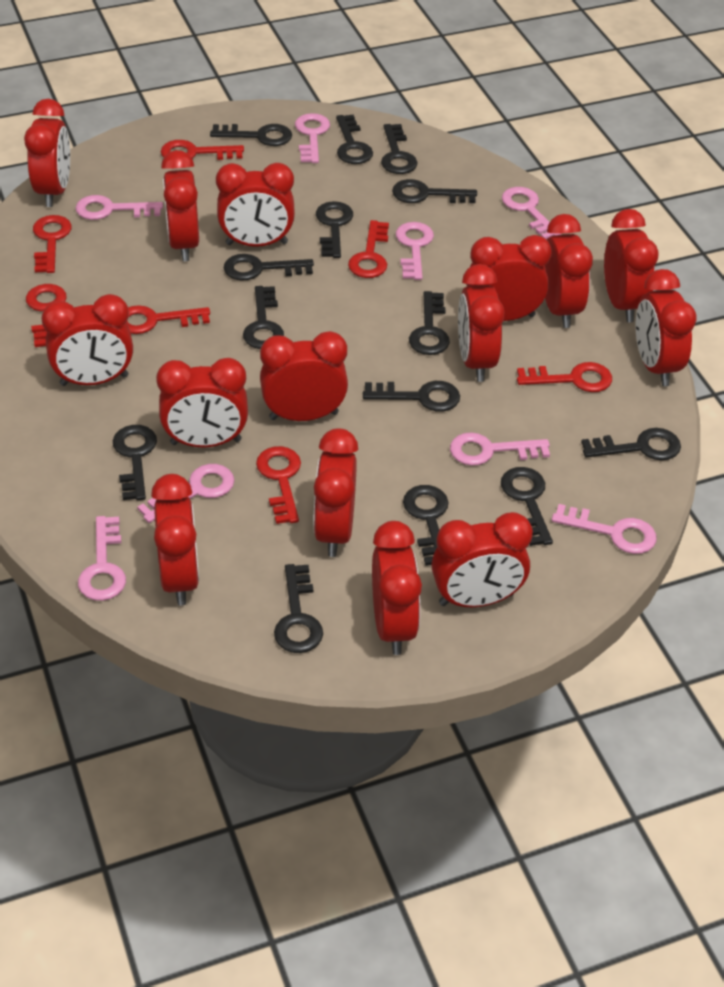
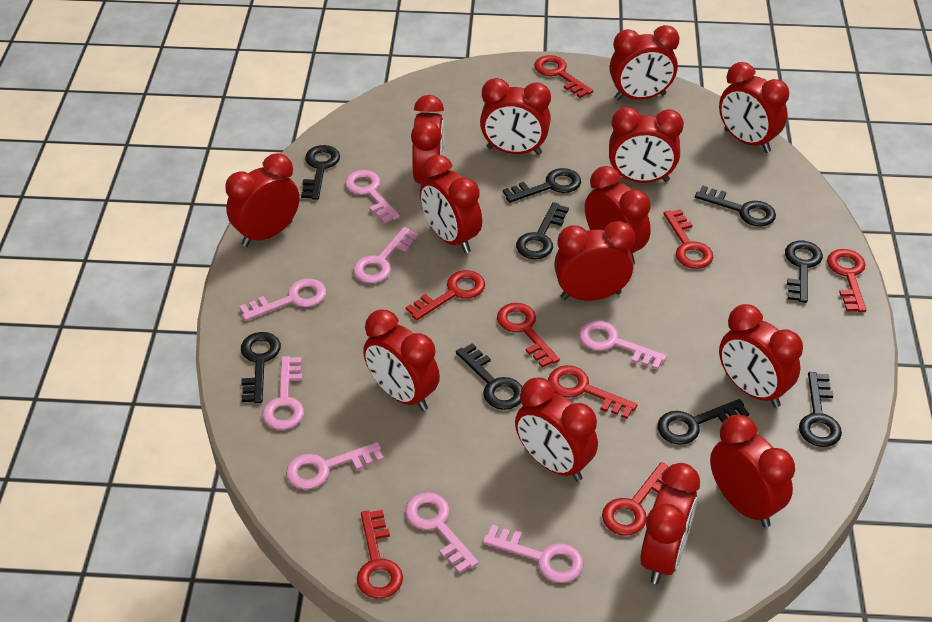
black key: [113,425,157,500] [210,124,292,146] [224,254,314,281] [243,286,284,349] [274,564,323,653] [316,201,353,258] [336,115,373,164] [363,381,460,412] [381,124,418,174] [392,179,477,203] [403,485,449,566] [409,291,450,355] [501,467,553,546] [581,428,681,460] = 14 -> [241,332,281,403] [301,145,340,200] [456,343,522,410] [503,168,581,203] [516,202,569,259] [657,399,749,445] [695,186,776,227] [785,241,823,303] [799,372,842,447] = 9
red clock: [24,99,70,207] [42,294,133,386] [151,474,199,606] [156,358,248,447] [161,150,199,261] [216,163,295,247] [260,331,348,421] [313,428,359,557] [372,521,422,655] [432,512,533,607] [458,264,505,382] [466,235,552,321] [545,214,593,328] [604,209,659,322] [635,269,696,386] = 15 -> [225,153,299,247] [363,310,440,411] [411,95,444,184] [420,155,482,253] [480,78,551,155] [515,377,598,481] [554,221,635,301] [585,166,651,265] [609,107,684,183] [610,25,679,100] [640,463,700,584] [710,415,795,527] [719,62,789,153] [719,304,803,408] = 14
red key: [26,284,67,347] [33,215,72,273] [127,305,210,334] [161,140,244,160] [256,446,301,524] [348,220,389,278] [517,362,612,392] = 7 -> [357,510,403,599] [406,270,485,320] [497,303,560,368] [534,55,593,98] [548,365,637,419] [602,462,668,536] [663,209,713,269] [827,249,866,312] = 8

